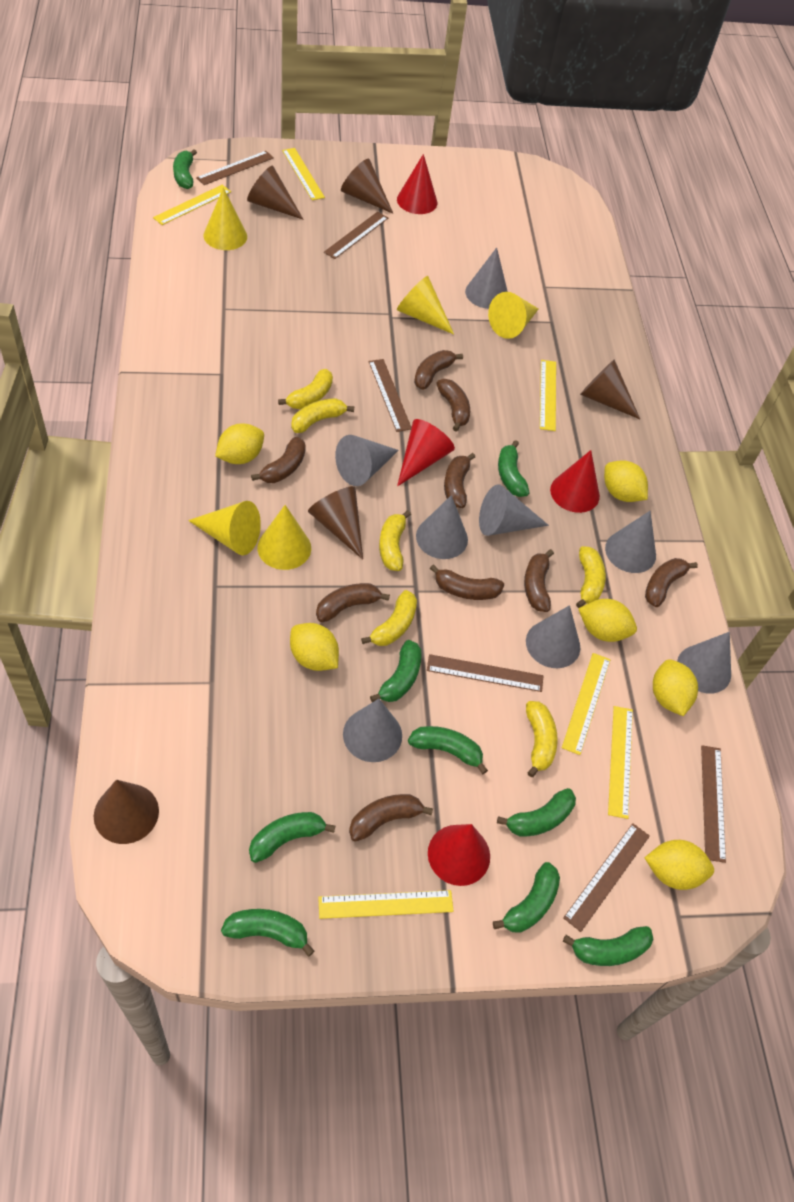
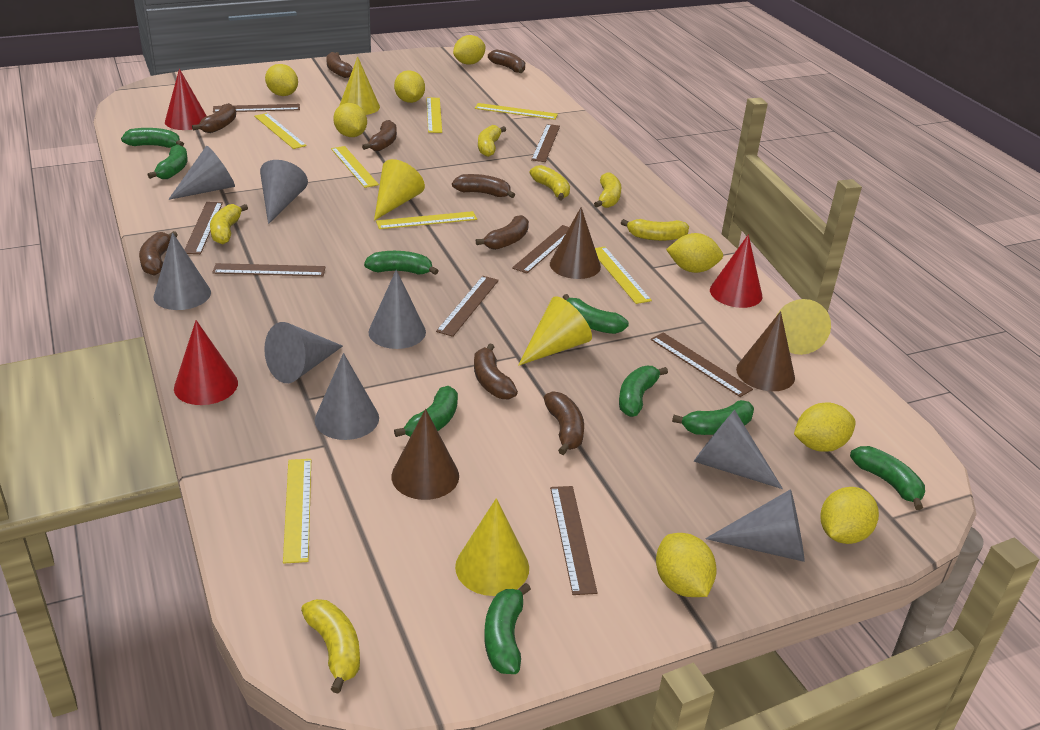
brown cone: [94,780,159,844] [247,166,303,219] [308,486,363,560] [341,159,393,214] [580,359,640,419] = 5 -> [392,409,459,500] [550,207,601,279] [736,311,795,391] = 3
brown ruler: [196,151,274,185] [324,212,388,259] [368,359,411,432] [427,654,543,692] [563,823,650,932] [701,745,726,863] = 6 -> [184,202,223,254] [212,263,325,276] [213,104,300,112] [436,276,499,337] [512,225,569,274] [531,124,560,162] [550,486,597,595] [651,333,753,397] = 8
red cone: [397,154,437,214] [397,419,455,487] [428,824,490,886] [550,450,600,513] = 4 -> [165,69,207,130] [174,320,238,405] [710,234,762,308] = 3
yellow lemon: [215,423,264,464] [290,623,339,671] [578,599,637,642] [604,460,648,502] [645,840,714,890] [653,659,698,716] = 6 -> [265,64,298,96] [333,103,367,137] [394,70,425,103] [453,35,486,65] [656,533,717,597] [666,233,723,273] [794,402,856,452] [820,487,879,544] = 8
yellow ruler: [153,185,231,225] [282,148,325,200] [318,890,454,919] [540,360,556,431] [562,653,610,755] [608,706,633,819] = 6 -> [254,113,307,149] [283,459,311,564] [331,146,379,188] [376,211,477,229] [427,98,442,133] [475,103,558,120] [595,247,652,304] = 7

